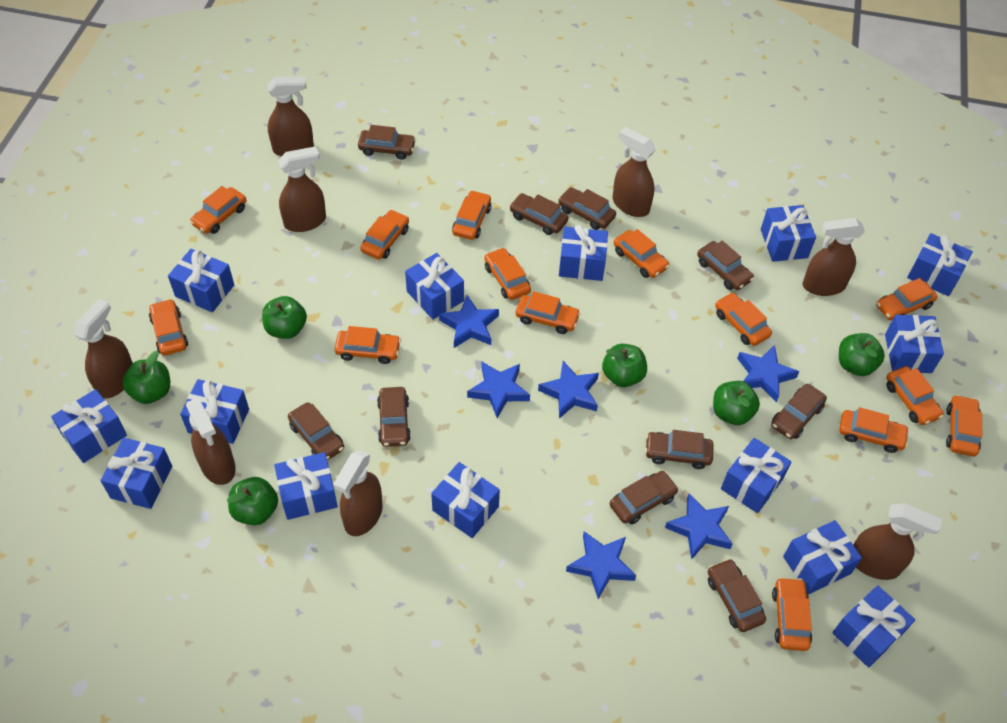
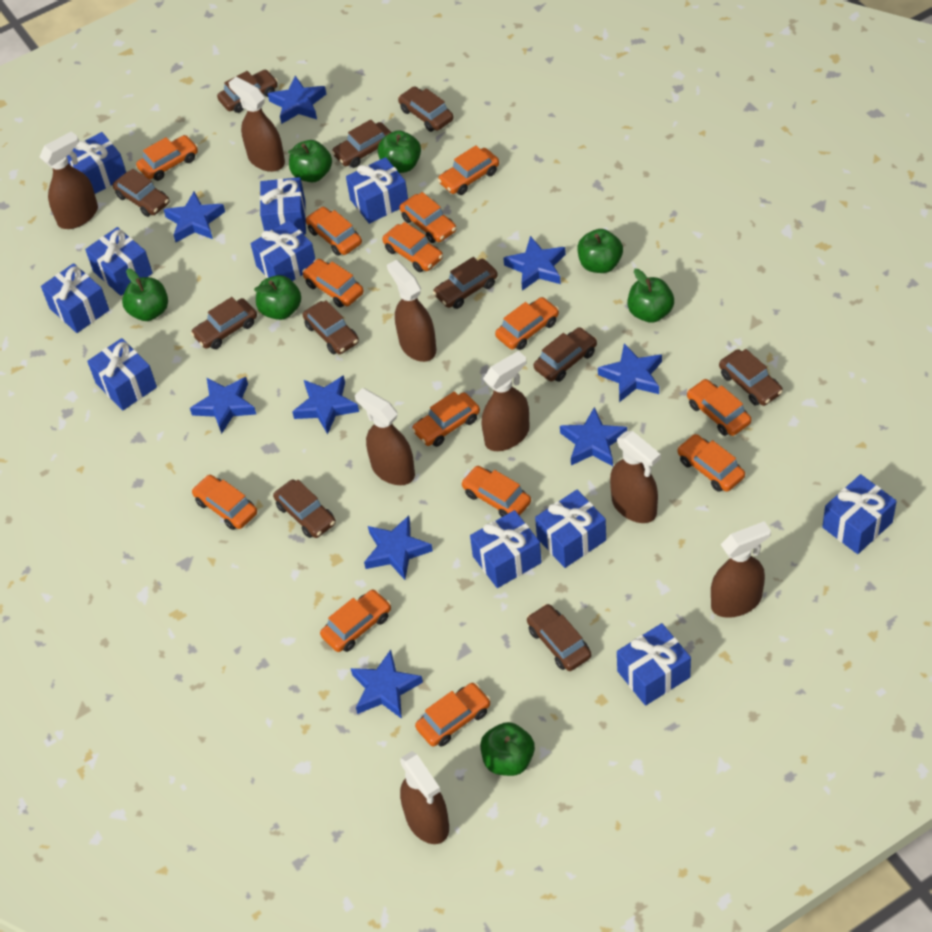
blue gift: [51,389,127,463] [100,438,172,509] [168,249,234,312] [180,379,249,444] [274,452,338,520] [405,253,464,320] [431,462,500,538] [559,225,608,281] [721,438,792,513] [761,205,816,262] [783,520,862,594] [832,585,915,668] [885,315,944,373] [907,233,973,296] = 14 -> [41,263,109,333] [67,132,126,194] [85,227,153,296] [87,338,157,411] [251,220,315,281] [260,177,306,234] [346,157,408,224] [470,510,542,588] [535,490,606,568] [617,623,691,706] [822,474,897,554] = 11
blue star: [439,295,499,348] [467,362,530,418] [538,361,599,419] [566,531,636,599] [665,493,733,560] [737,345,799,402] = 6 -> [163,192,225,242] [190,377,256,434] [268,76,326,124] [292,375,359,434] [351,650,423,719] [364,516,433,580] [503,236,566,291] [560,407,627,466] [598,343,662,402] = 9
brown car: [288,402,344,461] [358,125,416,160] [377,387,411,447] [509,193,569,235] [558,187,616,230] [610,471,679,524] [645,430,713,469] [697,241,754,290] [708,558,766,632] [771,384,827,439] = 10 -> [113,169,169,217] [191,297,257,349] [217,70,278,113] [273,480,336,538] [303,300,359,354] [332,119,391,168] [398,86,454,132] [433,257,498,309] [527,604,591,671] [534,327,597,382] [719,349,783,406] = 11
green apple: [122,351,170,404] [227,477,278,525] [262,296,307,339] [602,344,647,387] [713,381,760,425] [839,333,885,376] = 6 -> [122,268,168,321] [254,275,301,320] [288,140,332,182] [378,130,421,173] [480,722,535,776] [577,229,623,273] [627,269,674,323] = 7

